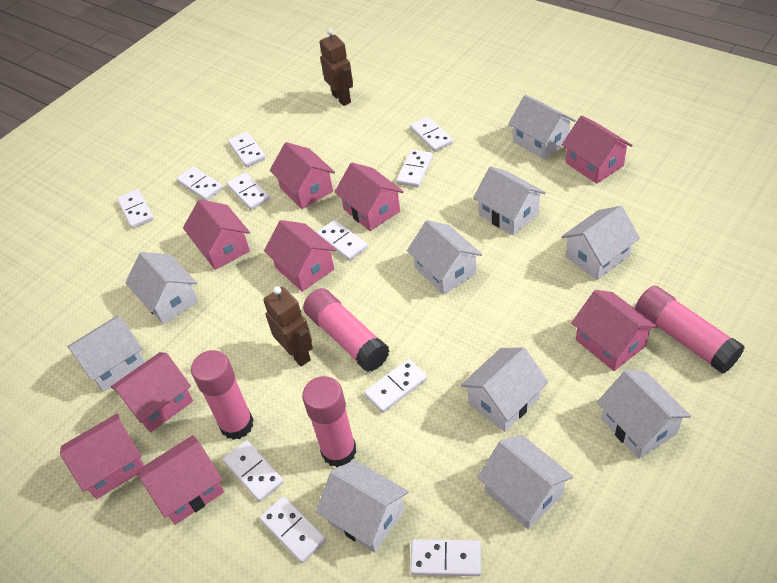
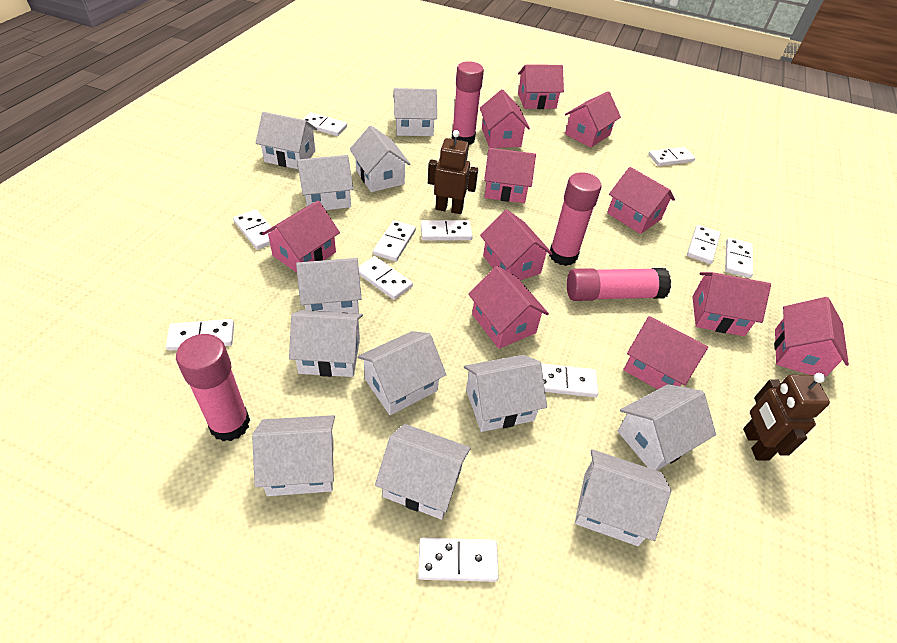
pink house: [60,414,144,499] [111,352,193,433] [137,435,224,525] [183,199,250,270] [264,220,336,292] [270,142,335,209] [335,163,404,231] [562,115,633,184] [571,290,658,371] = 9 -> [262,201,340,273] [468,266,549,349] [480,89,530,148] [480,209,553,280] [484,148,536,203] [518,64,564,109] [565,91,621,148] [607,167,675,234] [623,316,708,389] [692,272,771,336] [774,297,849,377] = 11
white house: [67,316,145,392] [125,252,198,324] [316,460,409,553] [407,220,482,295] [461,348,548,432] [473,166,546,235] [477,435,573,529] [508,95,576,160] [561,206,640,280] [597,370,691,459] = 10 -> [252,415,335,496] [256,112,317,169] [289,310,363,377] [296,258,362,314] [297,155,353,210] [349,126,411,192] [357,331,446,415] [375,424,471,520] [393,88,437,136] [464,355,547,432] [575,449,671,546] [618,384,716,471] = 12

